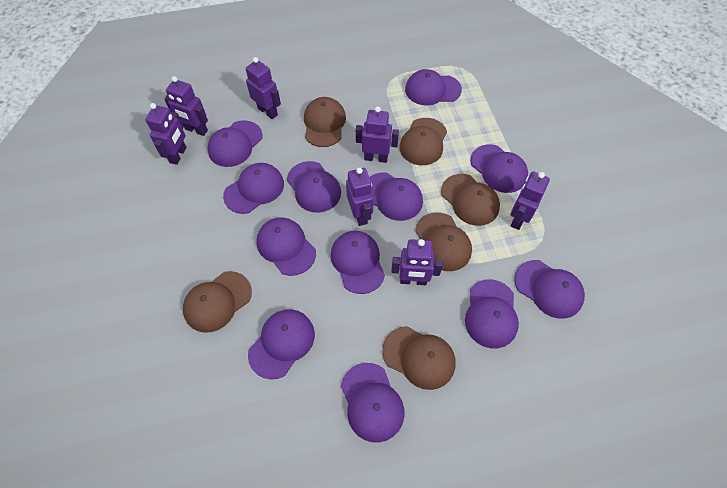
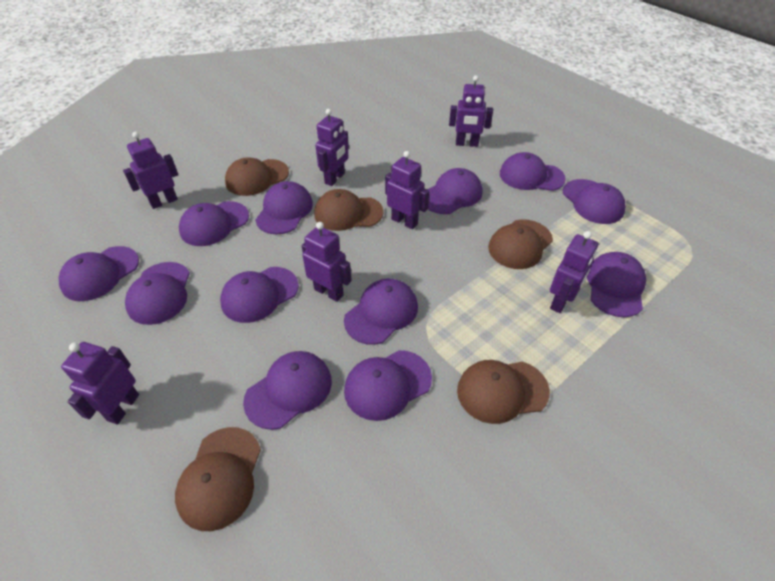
brown cap: [183,271,252,333] [304,97,346,147] [382,326,456,390] [399,118,447,165] [415,212,472,271] [441,174,500,226] = 6 -> [175,427,261,531] [225,157,289,196] [314,189,384,231] [457,360,550,424] [488,219,553,269] = 5

